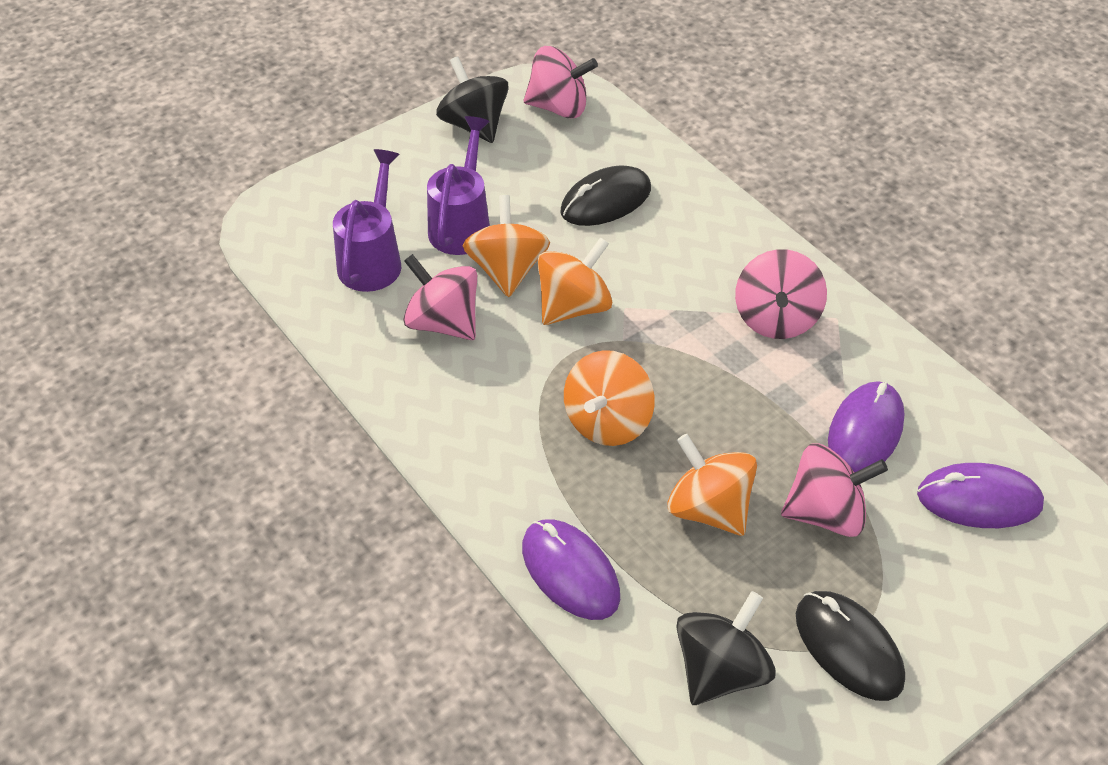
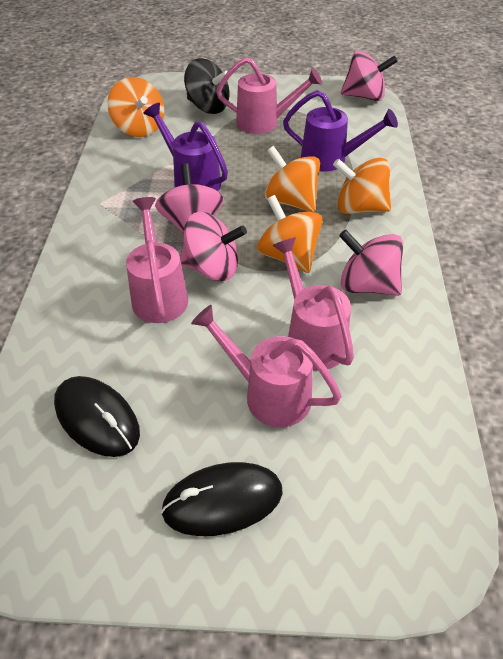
black spinning top: [436,56,509,143] [676,591,776,705] = 2 -> [184,58,230,114] = 1
pink watering can: none = 0 -> [126,197,188,323] [191,305,342,427] [216,57,322,134] [272,237,354,370] = 4
purple mouse: [522,519,620,620] [828,381,905,473] [917,463,1044,528] = 3 -> none = 0

